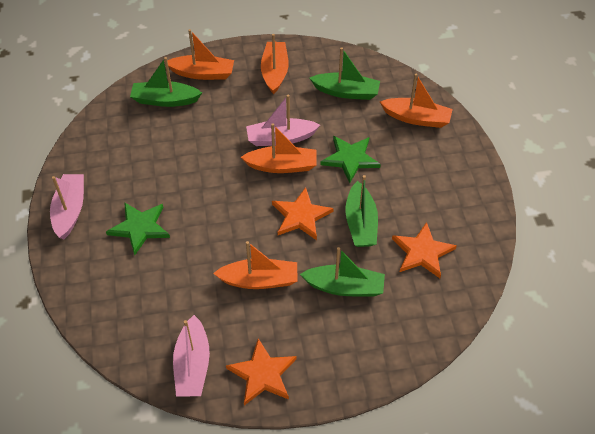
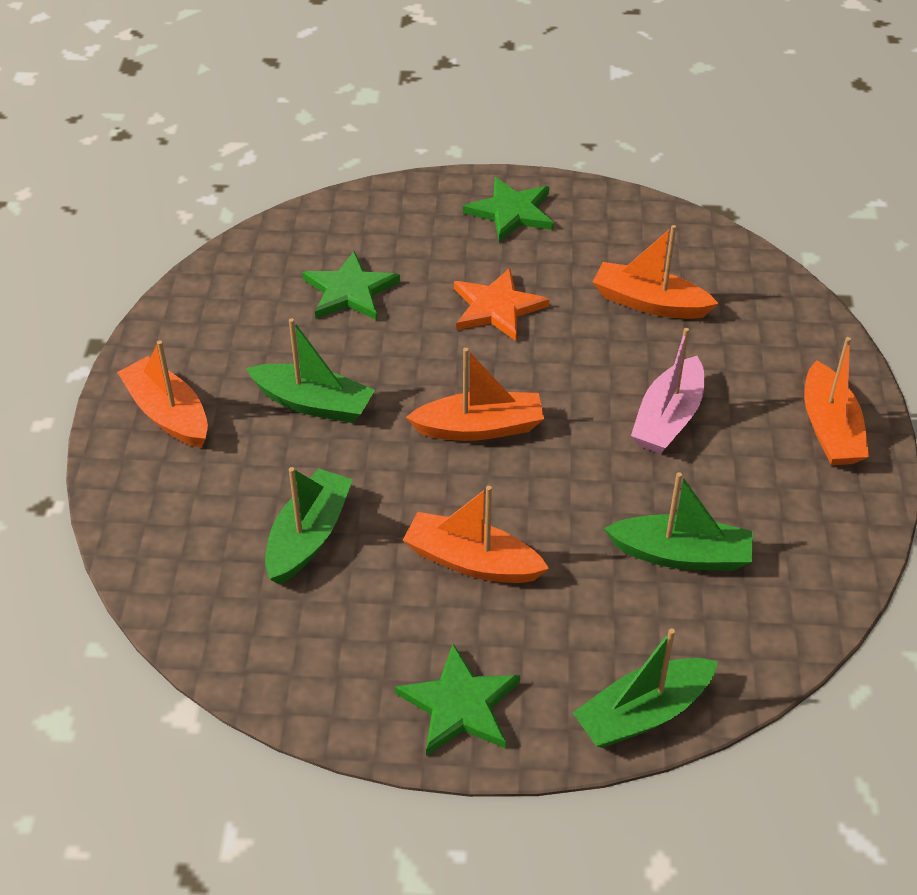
green star: [106,202,170,255] [321,136,381,183] = 2 -> [302,251,400,320] [395,644,520,756] [463,177,554,242] = 3
orange star: [226,338,296,405] [272,187,334,240] [392,222,457,278] = 3 -> [454,268,550,342] = 1
pink boat: [50,174,84,239] [173,315,210,397] [246,95,320,146] = 3 -> [631,328,704,454] = 1

